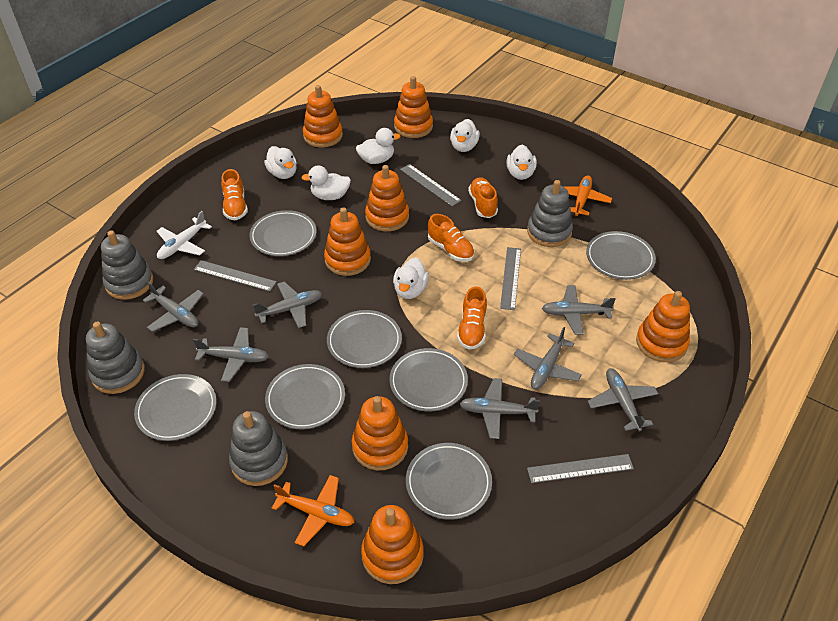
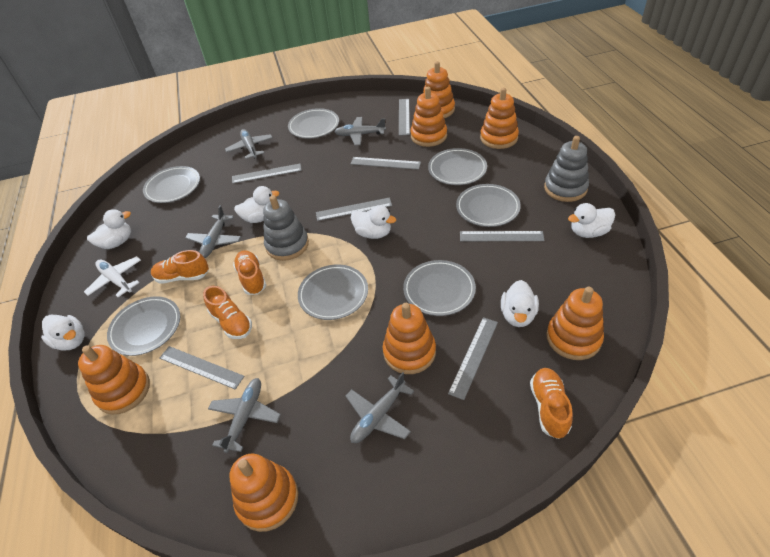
grey plane: [143,282,204,332] [193,327,269,382] [253,281,322,328] [459,378,540,439] [514,327,582,389] [542,285,616,335] [588,368,658,432] = 7 -> [185,205,241,258] [208,378,281,453] [225,129,273,159] [334,117,386,146] [346,372,414,443] = 5
grey ruler: [194,260,277,292] [400,164,462,206] [500,247,521,310] [527,454,634,483] = 4 -> [159,346,244,389] [232,164,302,184] [316,198,392,221] [351,157,421,170] [399,99,410,136] [448,317,498,400] [460,231,545,241] = 7
grey stacking toy: [86,321,145,394] [101,230,153,300] [229,411,288,486] [527,180,573,247] = 4 -> [263,195,309,261] [544,136,589,202] = 2
orange plane: [272,475,355,546] [563,175,612,216] = 2 -> none = 0

